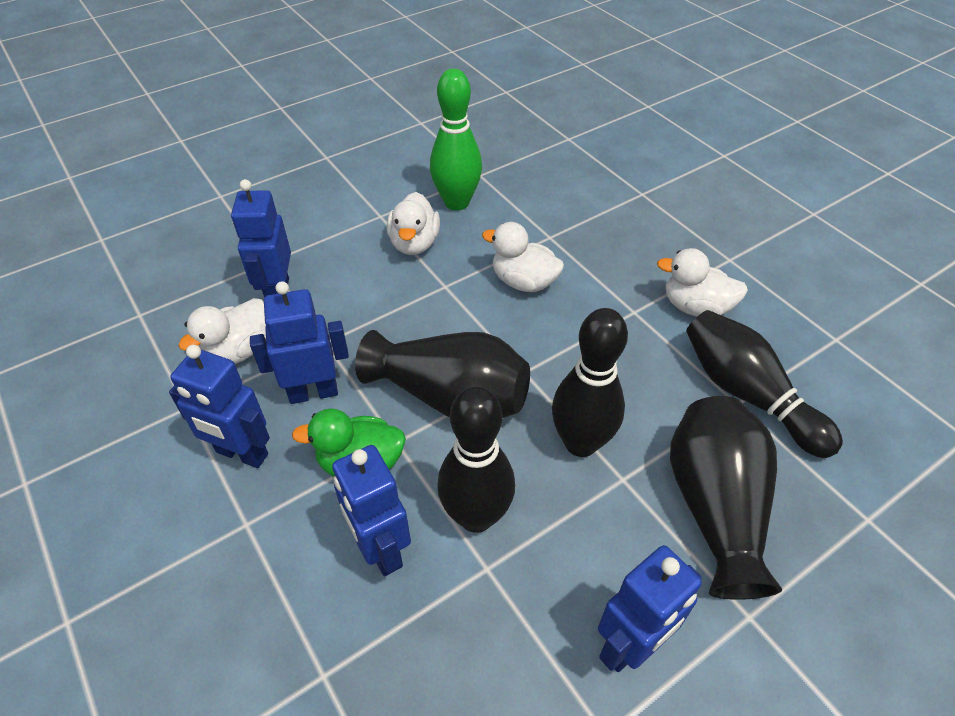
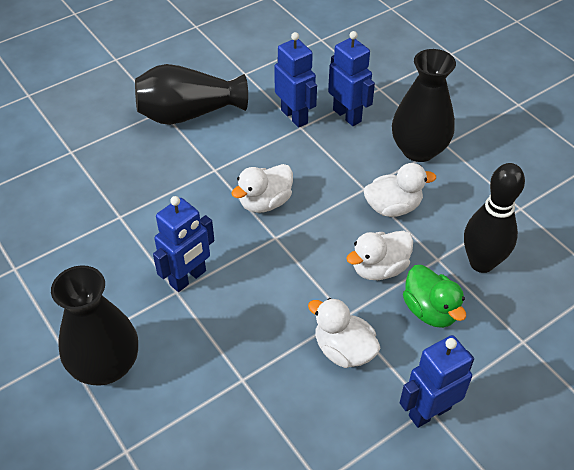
black bowling pin: [437,387,515,533] [552,308,628,457] [686,310,843,458] = 3 -> [464,163,525,273] = 1
black vase: [355,330,530,418] [670,396,782,600] = 2 -> [51,265,138,386] [135,64,248,125] [392,49,456,162] = 3
blue robot: [169,345,270,468] [231,179,291,297] [250,281,349,404] [332,445,411,576] [598,545,702,672] = 5 -> [153,196,215,292] [274,32,317,128] [328,31,375,126] [400,335,474,428] = 4
green bowling pin: [430,68,482,211] = 1 -> none = 0

